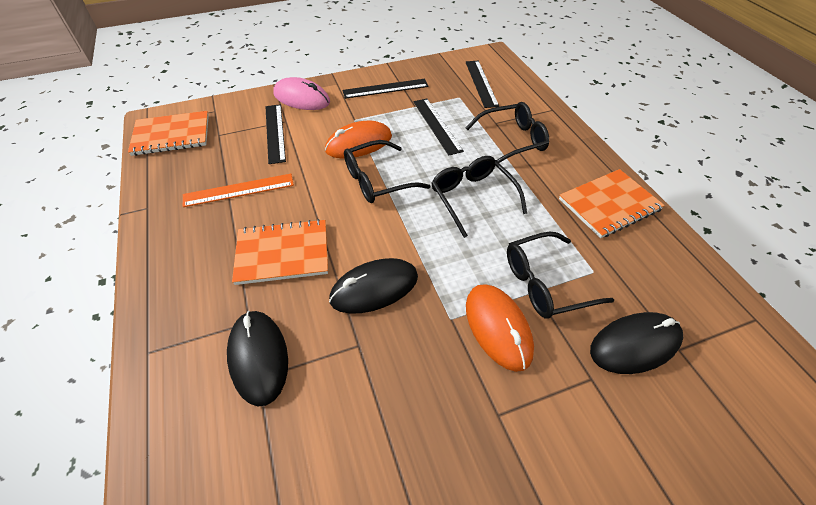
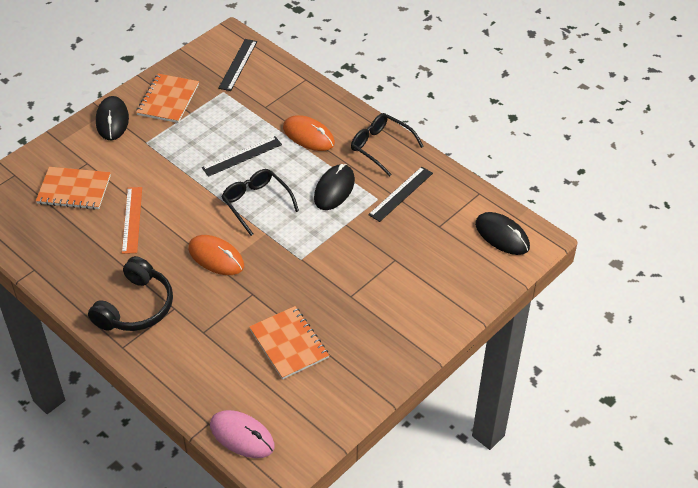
black glasses: [344,140,430,203] [431,156,527,238] [466,102,549,163] [507,231,614,319] = 4 -> [221,169,299,236] [351,113,424,176] = 2
black headphones: none = 0 -> [88,256,173,331] = 1
black ruler: [265,104,286,164] [342,79,429,99] [414,99,464,155] [465,61,499,108] = 4 -> [202,136,282,177] [218,39,257,91] [368,167,433,222] = 3

